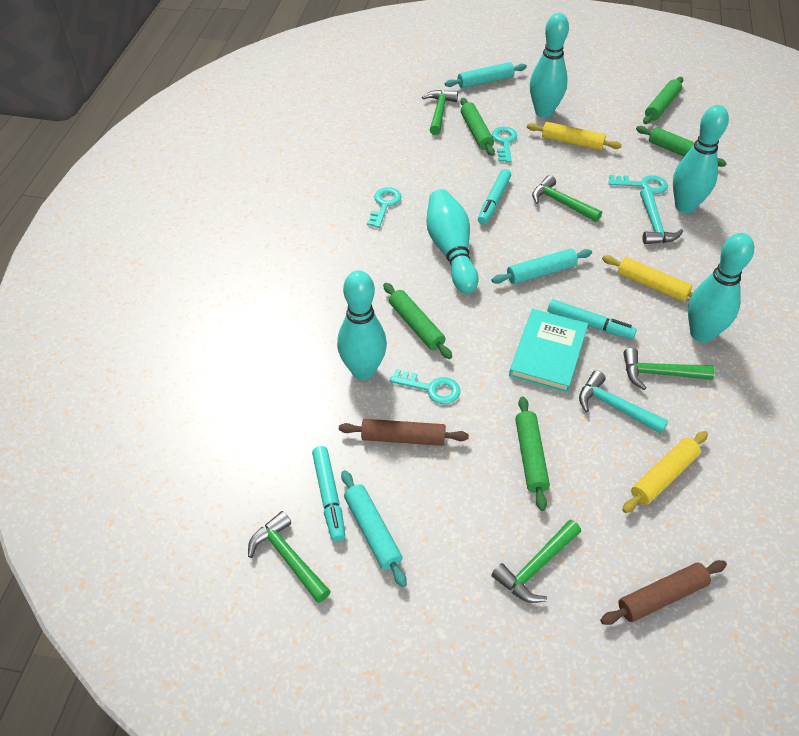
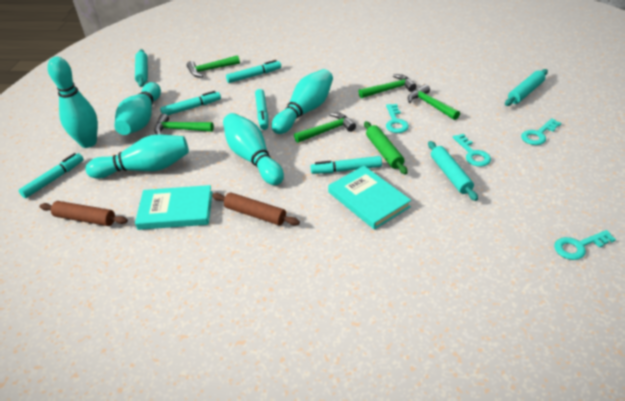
green rolling pin: [383,283,452,359] [460,98,495,156] [515,396,550,511] [636,126,727,167] [643,77,683,124] = 5 -> [364,121,408,175] = 1
turquoise book: [509,309,588,393] = 1 -> [135,185,213,230] [328,166,411,230] = 2
turquoise hammer: [579,371,668,434] [640,188,683,244] = 2 -> none = 0
turquoise marker: [312,446,345,542] [478,169,511,225] [548,299,637,339] = 3 -> [19,153,84,198] [160,91,221,115] [226,60,281,83] [255,89,268,130] [310,156,382,174] = 5
yellow rolling pin: [527,122,622,150] [602,255,693,302] [622,431,708,513] = 3 -> none = 0

